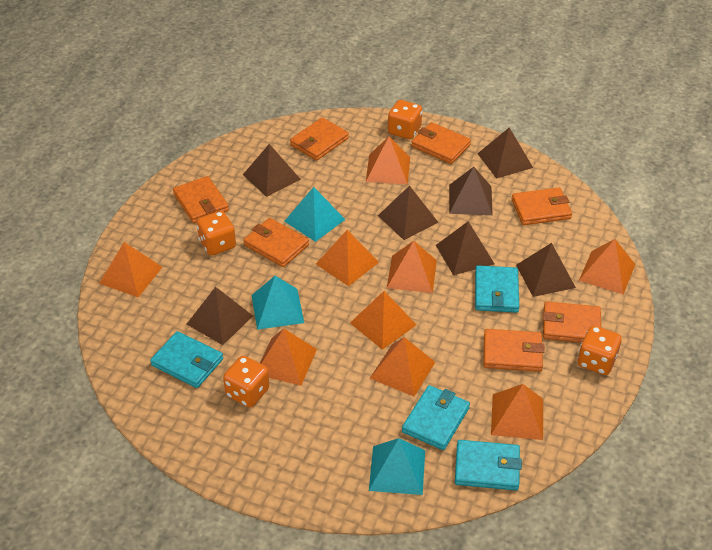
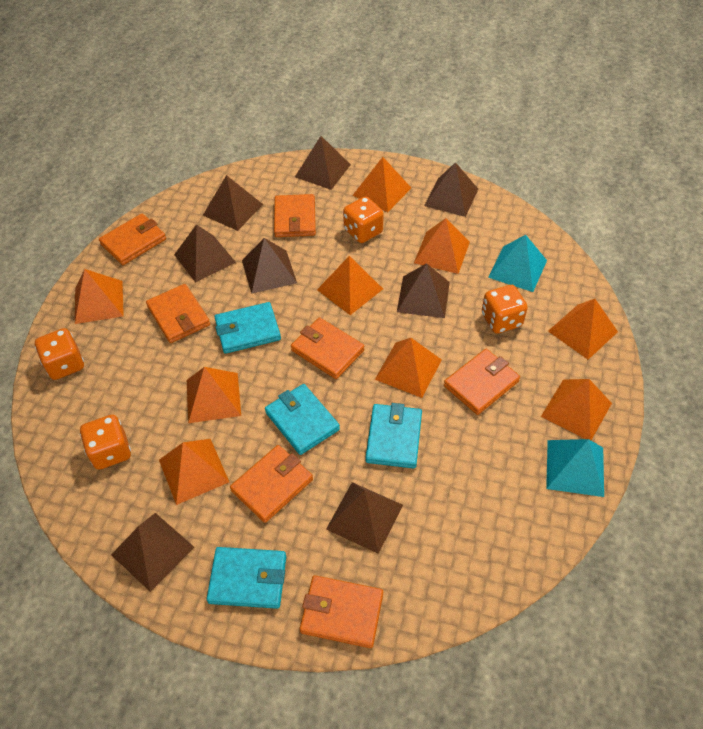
brown pyramid: [187,287,253,345] [243,144,301,197] [378,185,438,240] [436,221,494,275] [449,167,493,215] [477,127,533,178] [516,243,576,297] = 7 -> [111,513,195,592] [174,224,236,282] [203,175,263,231] [242,238,297,294] [295,136,351,190] [326,482,403,554] [397,263,450,318] [424,162,478,217] = 8
turquoise pyramid: [251,276,304,330] [284,187,346,242] [369,438,425,495] = 3 -> [488,235,547,292] [546,439,604,497] = 2

